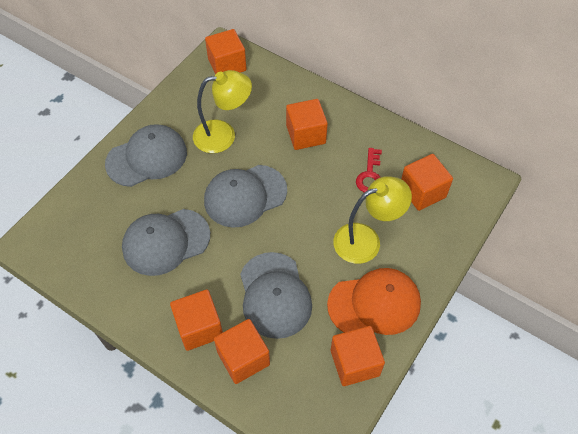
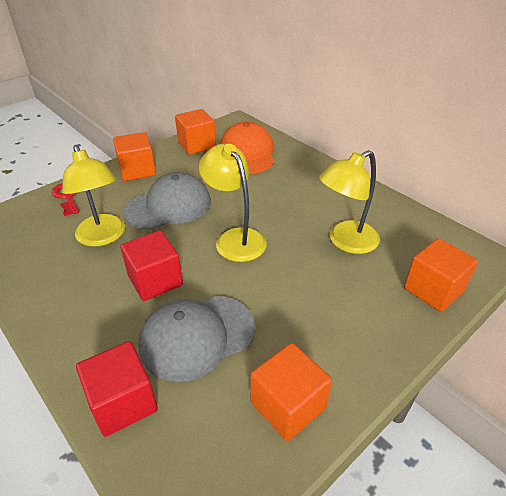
grey cap: [105,124,187,187] [122,209,210,276] [204,165,287,228] [240,252,312,339] = 4 -> [123,172,211,230] [138,296,255,382] = 2
orange cube: [170,290,223,351] [205,29,247,74] [214,319,270,384] [286,99,328,150] [331,326,385,386] [401,154,453,211] = 6 -> [113,132,156,181] [175,109,216,155] [250,343,332,441] [404,238,478,312] = 4
red cube: none = 0 -> [76,341,158,437] [120,230,183,301] = 2
yellow lamp: [193,70,252,153] [333,176,412,264] = 2 -> [62,145,125,247] [199,144,267,262] [319,150,380,254] = 3

